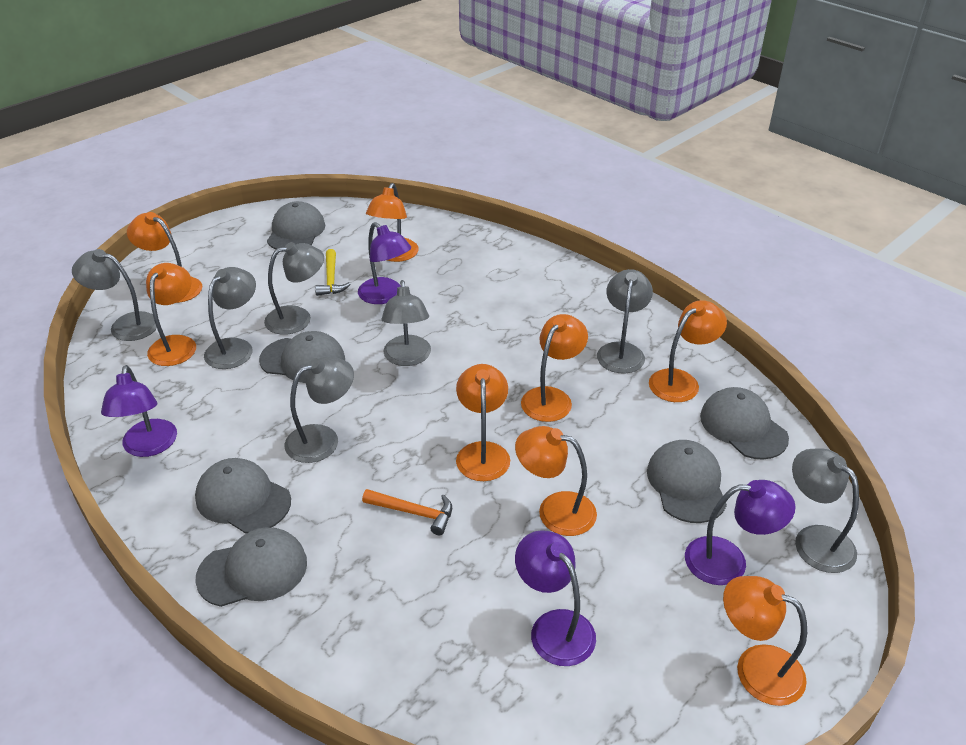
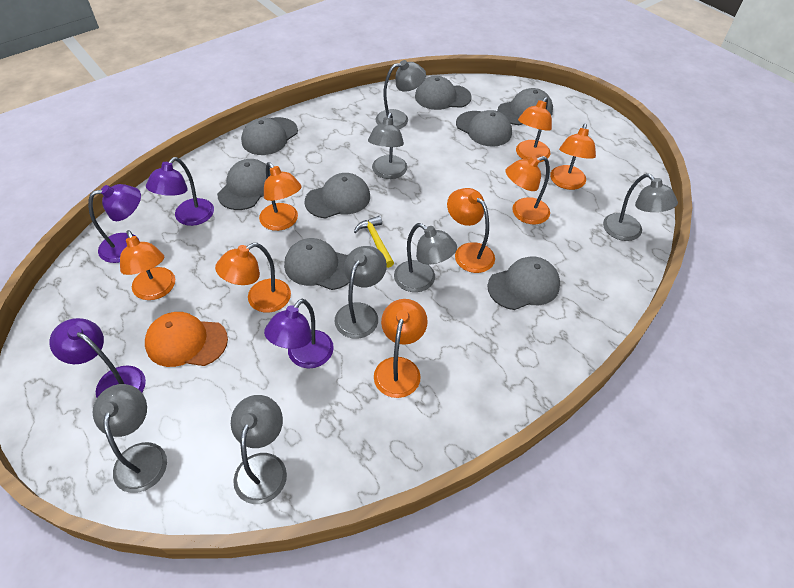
grey cap: [195,458,291,534] [195,527,307,607] [259,331,345,383] [267,201,326,249] [647,440,727,523] [700,387,789,460] = 6 -> [217,159,271,210] [241,117,298,155] [284,238,350,290] [304,173,370,219] [415,76,472,110] [456,110,512,147] [487,257,560,310] [497,88,553,125] = 8
orange cap: none = 0 -> [145,312,228,367] = 1
orange hammer: [362,489,452,535] = 1 -> none = 0

